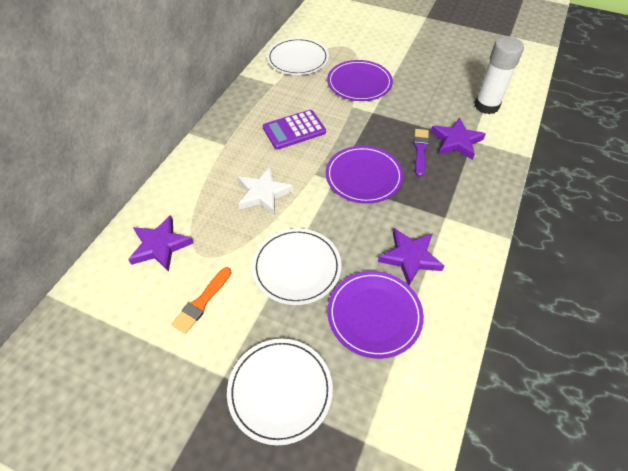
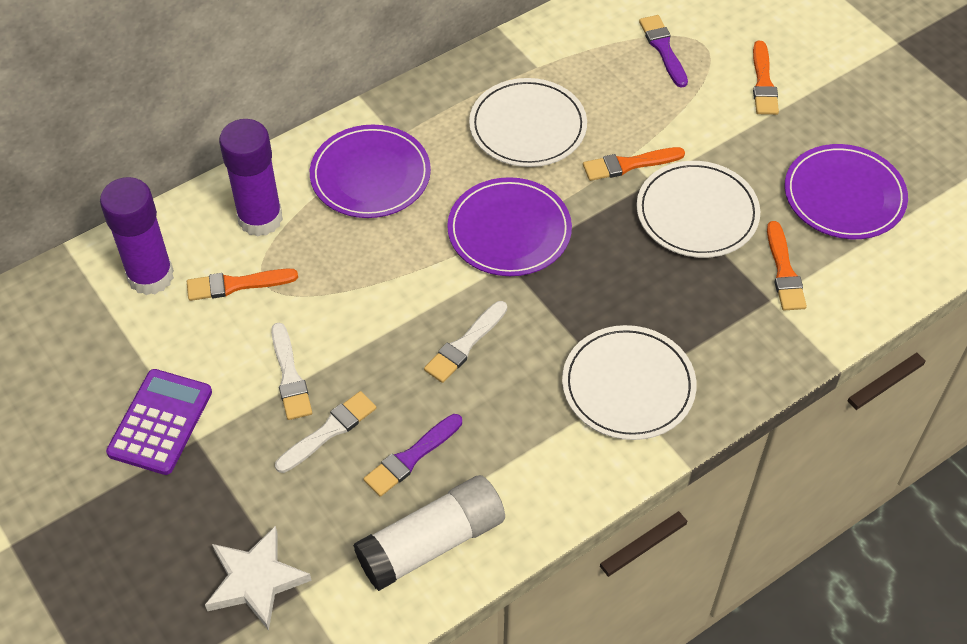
orange brush: [171,267,232,334] = 1 -> [187,269,298,301] [583,147,685,181] [753,41,779,115] [767,221,807,311] = 4
purple brush: [414,129,429,177] = 1 -> [363,414,462,497] [639,15,688,88] = 2
purple glue stick: none = 0 -> [100,177,174,295] [219,119,283,237] = 2
purple star: [128,215,194,272] [378,228,444,285] [431,117,486,160] = 3 -> none = 0
white brush: none = 0 -> [271,322,312,420] [275,391,376,473] [424,301,507,383] = 3

